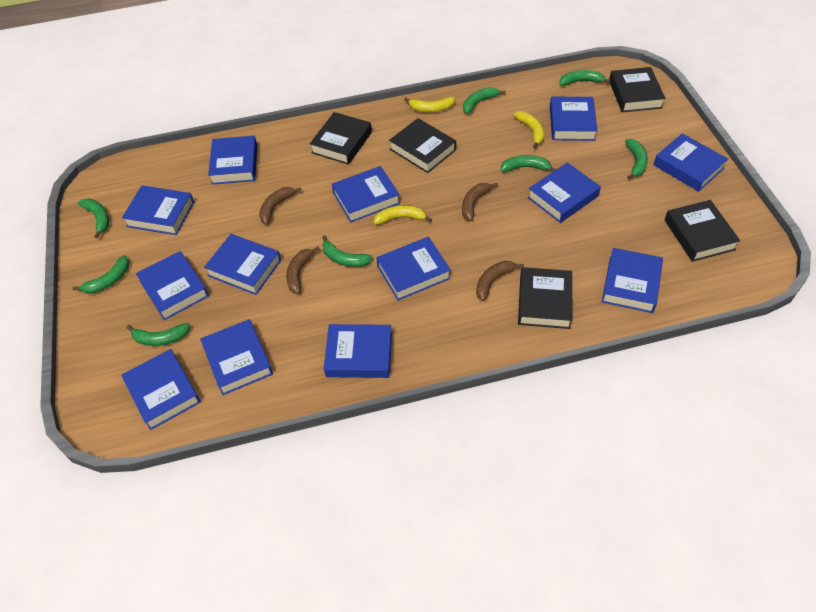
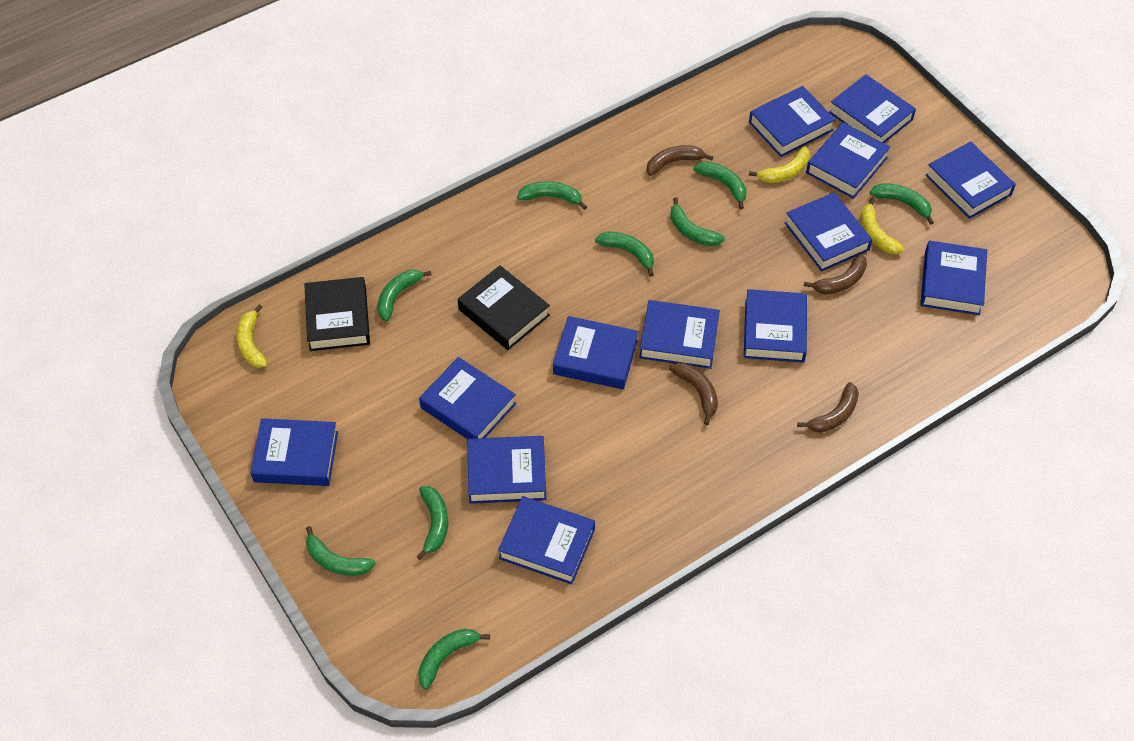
black book: [310,112,372,165] [389,118,456,173] [518,267,572,329] [609,67,665,112] [665,200,740,262] = 5 -> [304,277,370,351] [458,265,550,350] = 2
green banana: [72,255,129,294] [78,199,109,238] [126,323,190,346] [322,235,373,267] [463,87,506,114] [500,155,556,172] [559,70,611,86] [625,139,648,179] = 8 -> [306,526,375,576] [377,270,431,322] [416,486,448,560] [418,628,490,690] [517,181,587,210] [595,231,654,277] [670,197,725,246] [693,161,747,209] [869,183,934,225] = 9

